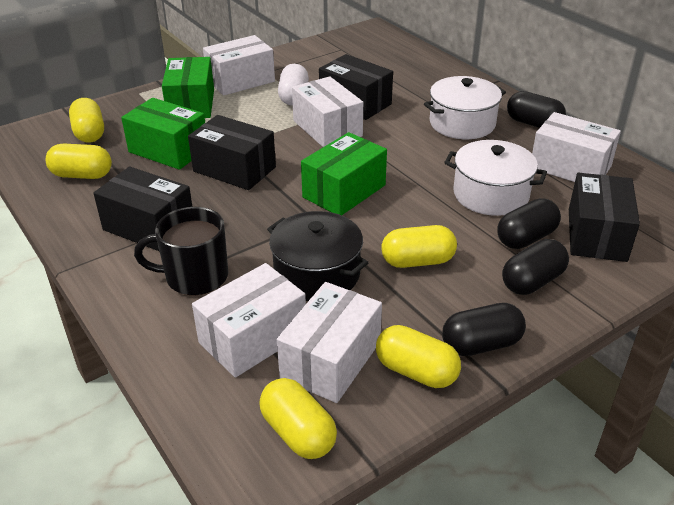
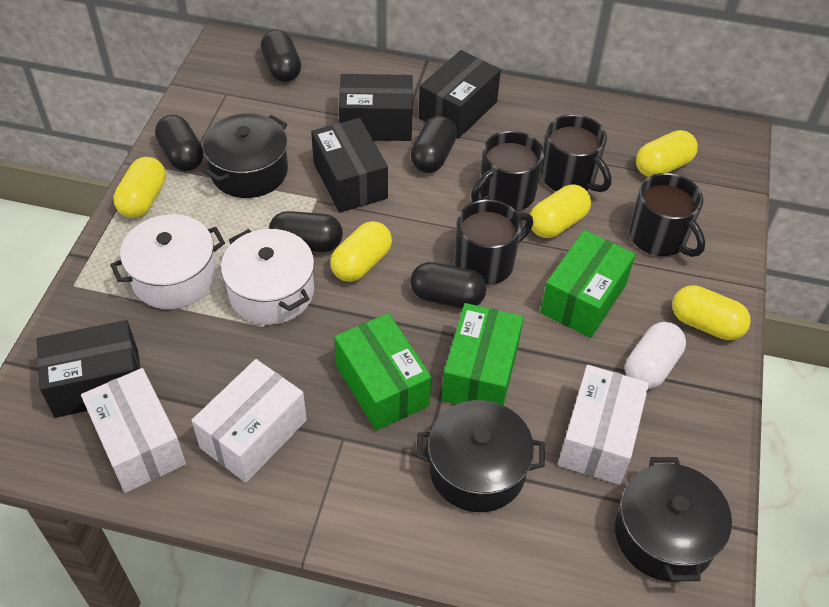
black capsule: [442,303,526,356] [497,198,561,249] [502,239,569,295] [507,91,566,128] = 4 -> [155,115,204,171] [261,30,301,82] [269,211,343,252] [410,116,457,173] [410,262,486,309] = 5
black mug: [134,207,228,295] = 1 -> [455,199,533,285] [471,131,544,211] [541,114,611,192] [630,173,705,257] = 4
black pot: [267,211,368,301] = 1 -> [202,113,288,198] [416,400,545,512] [615,457,732,582] = 3
white box: [192,263,306,378] [203,35,275,96] [277,282,382,403] [292,76,363,147] [532,112,621,182] = 5 -> [81,368,186,493] [191,359,307,483] [558,365,649,485] = 3

